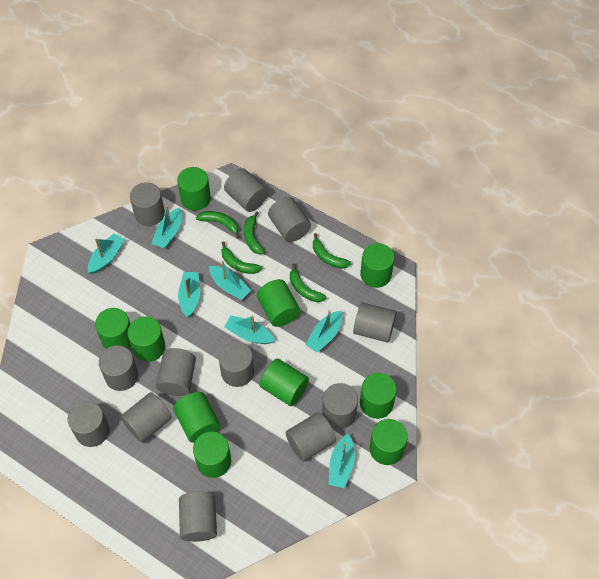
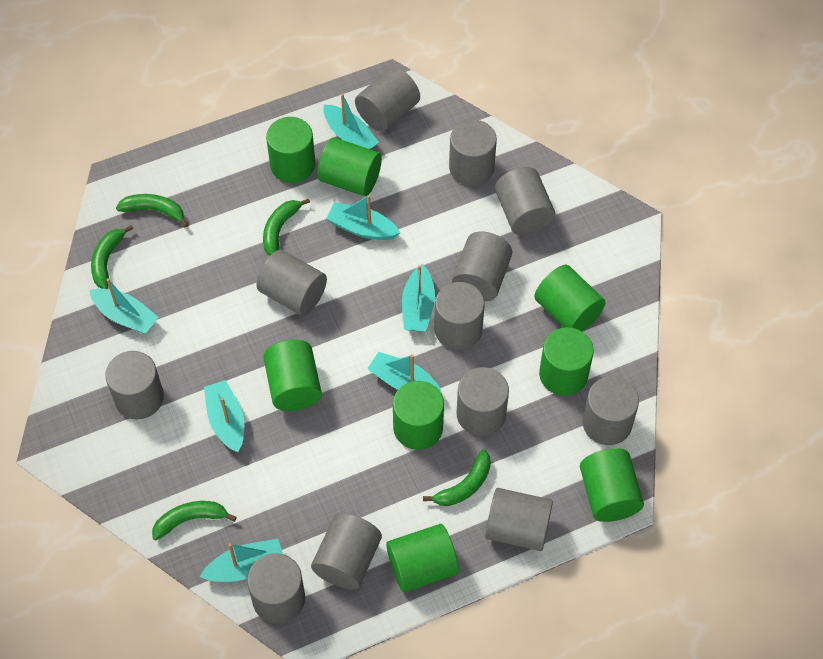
green cylinder: [95,308,131,349] [127,317,165,362] [173,392,220,443] [177,167,211,211] [193,431,231,478] [257,279,301,327] [259,358,309,406] [360,243,395,288] [360,373,397,419] [369,419,408,465] = 10 -> [263,339,322,411] [266,117,315,183] [317,138,382,196] [386,524,459,592] [393,381,444,450] [534,264,606,331] [539,327,594,396] [580,448,644,522] = 8

